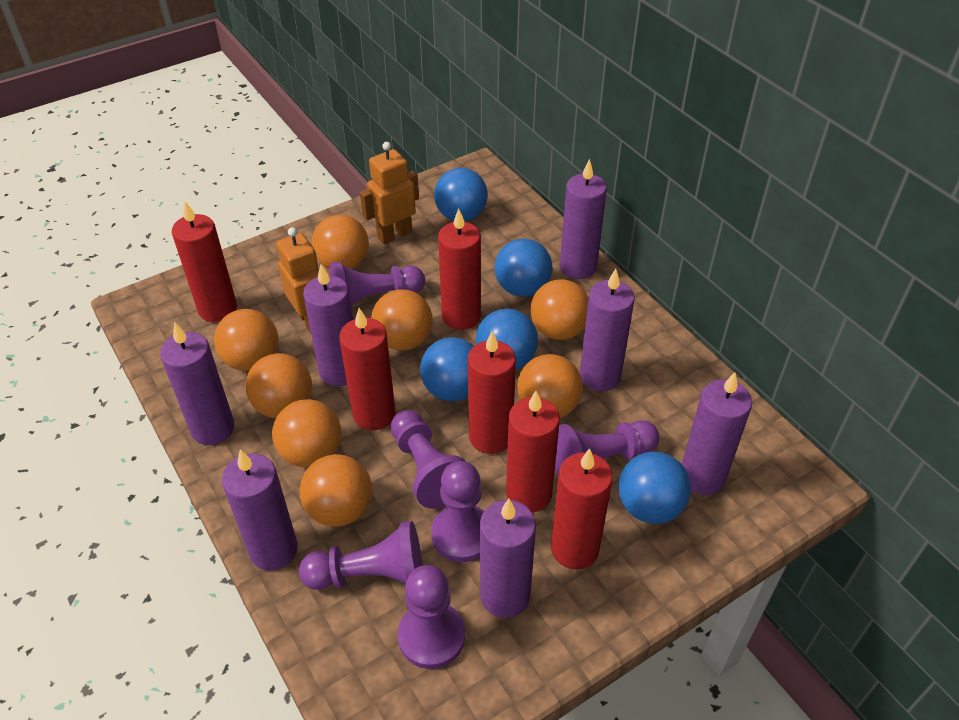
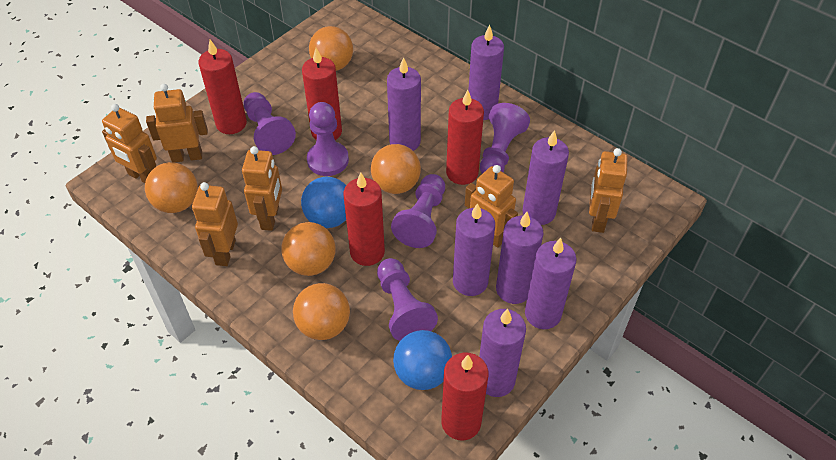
blue ball: [420,337,474,401] [434,168,488,222] [476,309,538,370] [494,238,552,297] [618,452,691,524] = 5 -> [301,177,346,228] [393,330,452,390] = 2
orange ball: [214,309,278,371] [245,353,312,418] [272,399,341,467] [300,454,372,527] [312,215,369,269] [371,289,432,350] [517,354,583,418] [530,279,589,340] = 8 -> [145,162,198,213] [281,222,336,276] [293,283,350,340] [309,26,353,71] [371,144,421,194] = 5
orange robot: [276,227,319,334] [360,142,419,244] = 2 -> [102,104,157,183] [146,84,208,162] [192,182,238,266] [242,146,282,231] [465,165,518,248] [589,148,627,233] = 6
purple pawn: [299,521,423,590] [329,262,425,306] [391,410,466,509] [398,565,465,669] [431,461,484,562] [555,420,659,476] = 6 -> [244,92,296,155] [307,102,349,176] [377,258,438,341] [391,174,445,248] [480,103,530,174] = 5
red candle: [172,202,237,322] [339,308,396,430] [438,208,481,330] [468,331,516,454] [506,391,560,513] [551,448,613,570] = 6 -> [199,40,247,134] [302,48,342,140] [343,172,385,266] [441,353,488,440] [446,90,484,185] = 5

